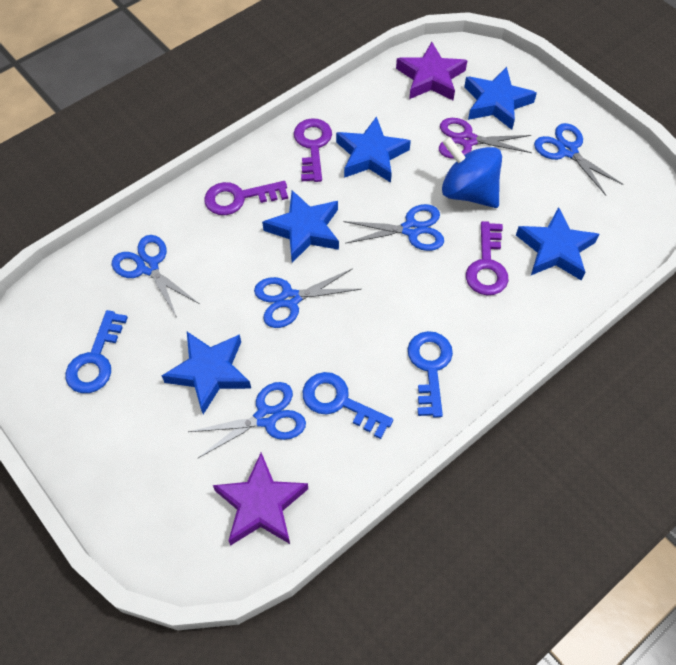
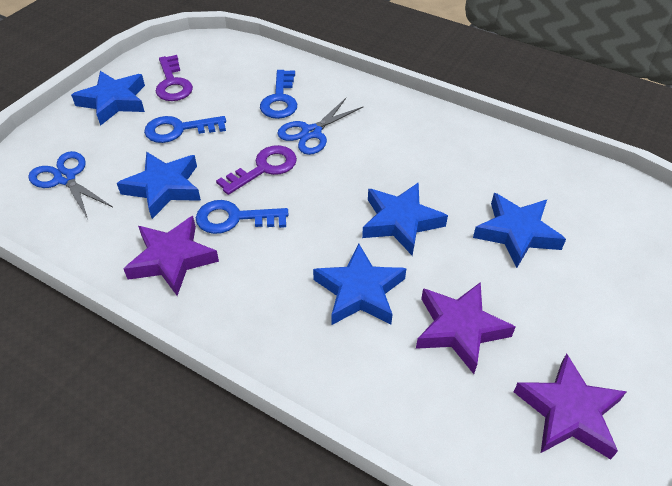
blue scissors: [112,235,199,317] [189,382,306,458] [254,268,362,328] [343,204,444,251] [534,123,623,195] = 5 -> [28,151,113,219] [277,98,364,155] = 2
blue spinning top: [442,136,502,208] = 1 -> none = 0
purple key: [204,181,288,215] [294,118,332,182] [466,221,508,296] = 3 -> [156,55,193,101] [216,145,297,195] = 2
purple scissors: [439,118,532,159] = 1 -> none = 0
purple star: [213,453,308,546] [396,42,468,100] = 2 -> [124,216,219,296] [416,282,516,374] [514,353,627,459] = 3

